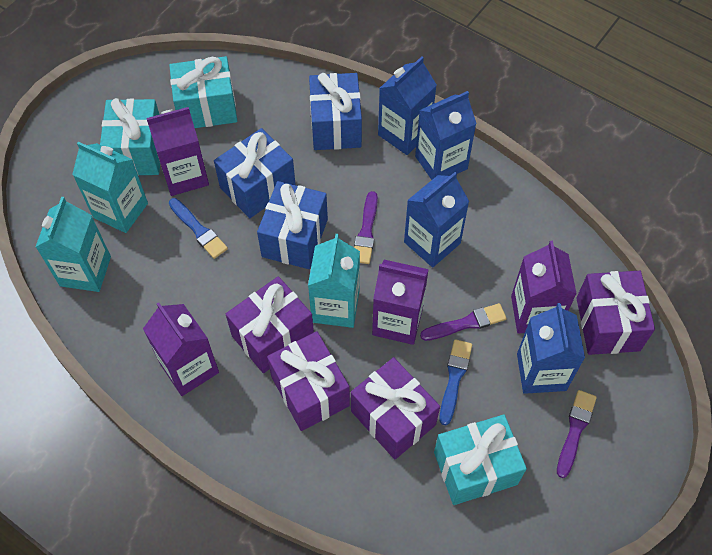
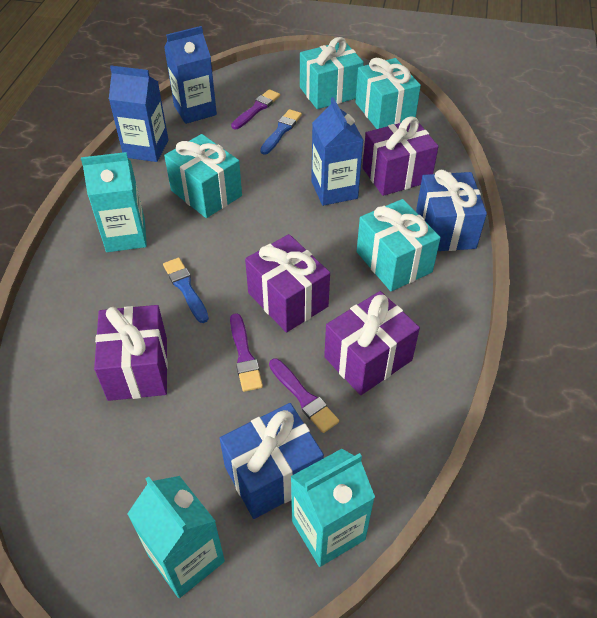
blue carton: [378,56,437,155] [404,172,469,267] [415,91,477,180] [517,303,585,394] = 4 -> [109,66,168,162] [164,26,217,124] [311,97,363,206] = 3
blue gift: [214,128,296,218] [257,181,328,269] [309,73,362,150] = 3 -> [220,403,324,519] [416,170,487,251] = 2
purple carton: [143,302,219,396] [146,107,209,196] [372,260,429,345] [511,241,577,333] = 4 -> none = 0
turquoise gift: [100,98,160,175] [169,56,237,128] [434,414,527,505] = 3 -> [164,134,242,218] [300,37,364,109] [355,58,421,129] [357,199,441,291] = 4

